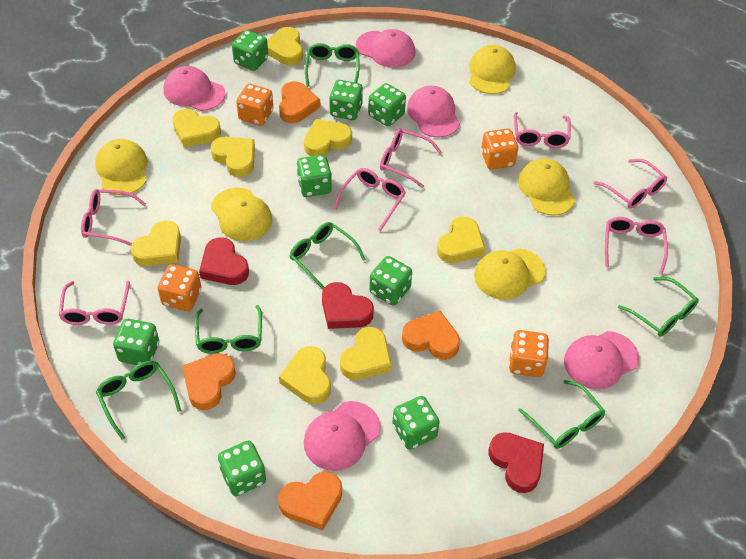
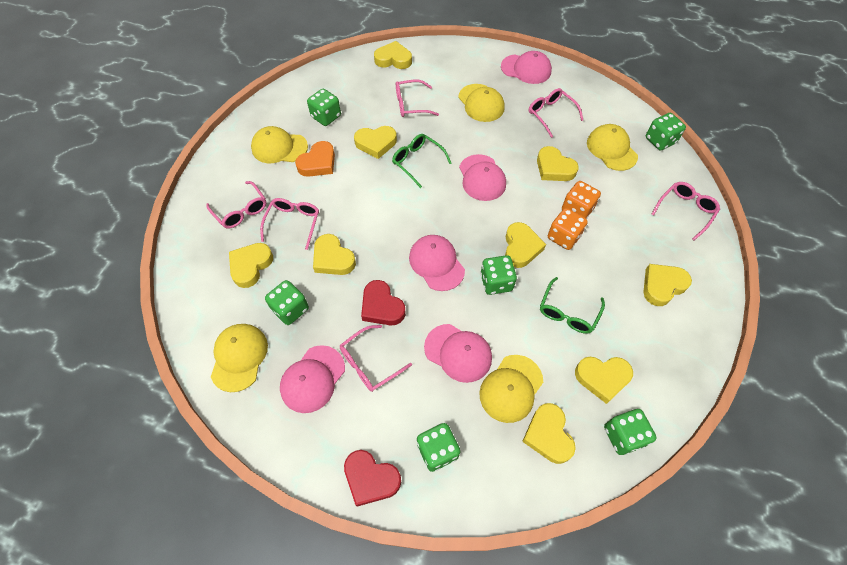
green dice: [113,319,159,365] [218,441,266,496] [232,30,268,71] [296,155,332,197] [329,80,363,120] [368,83,406,126] [369,256,412,306] [392,396,440,450] = 8 -> [265,280,309,325] [307,89,341,126] [417,423,460,472] [481,255,517,295] [604,409,657,455] [646,113,686,151] = 6
green glasses: [96,361,181,440] [195,305,262,353] [289,222,366,290] [305,43,360,87] [518,380,606,449] [618,277,699,337] = 6 -> [392,134,452,188] [540,277,605,334] = 2
orange dice: [158,264,201,311] [236,84,273,126] [481,128,518,170] [509,330,549,377] = 4 -> [548,208,588,250] [562,181,601,219] = 2
orange heart: [182,353,236,410] [278,472,342,530] [279,81,320,123] [402,311,460,360] = 4 -> [295,141,335,177] = 1
pink glasses: [59,281,130,325] [81,189,146,246] [334,168,406,231] [380,129,442,188] [514,112,571,148] [594,159,668,209] [605,217,668,274] = 7 -> [206,181,266,228] [260,198,319,250] [340,325,412,392] [396,80,439,117] [528,88,583,138] [651,182,720,241] = 6
red heart: [199,237,249,285] [322,282,374,329] [488,432,544,493] = 3 -> [344,450,401,506] [361,280,406,325] = 2
yellow heart: [131,221,181,266] [172,109,221,147] [211,137,255,177] [267,27,303,66] [279,346,331,404] [304,119,352,156] [340,327,392,380] [437,217,485,263] = 8 -> [229,243,273,288] [313,234,356,275] [354,126,397,159] [374,41,412,69] [505,222,546,268] [522,403,576,464] [537,146,579,181] [575,357,633,404] [644,264,692,306] = 9

